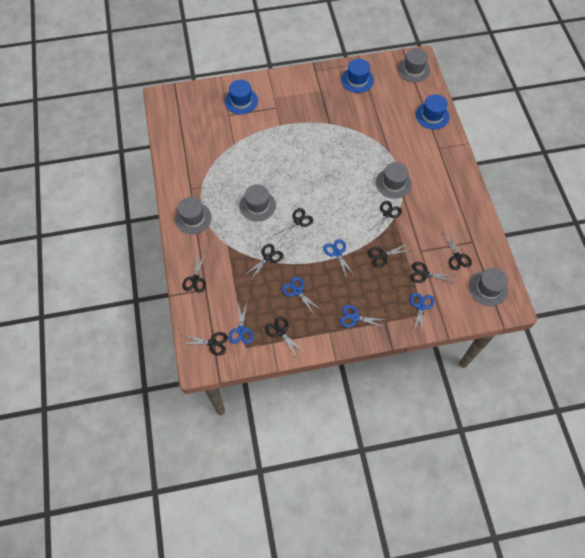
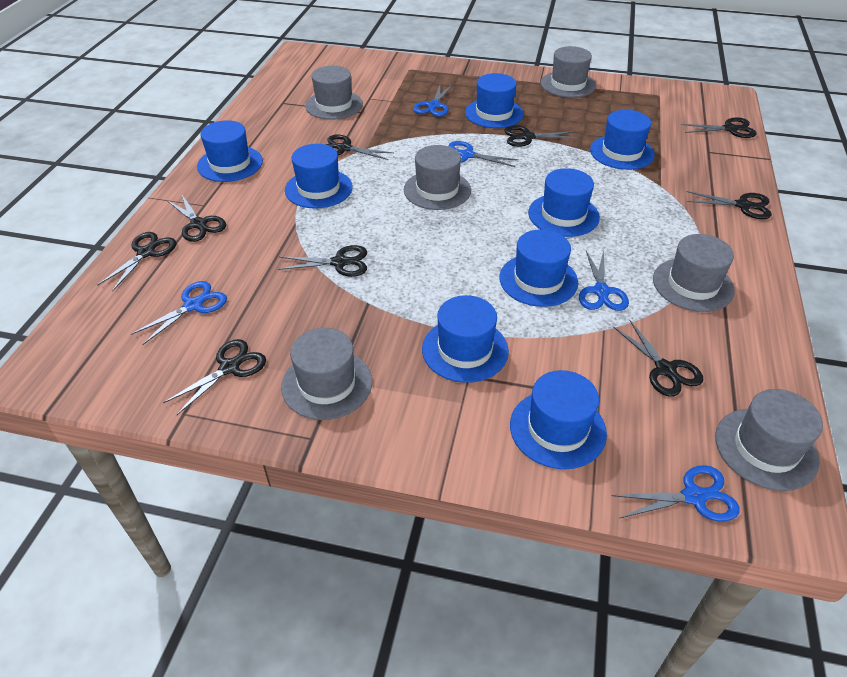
blue hat: [225,80,258,114] [341,59,374,93] [416,94,450,129] = 3 -> [197,120,263,182] [285,144,353,209] [422,295,509,383] [465,73,524,128] [499,229,578,307] [510,370,607,469] [528,168,600,237] [590,110,654,170] = 8
grey hat: [175,197,212,234] [240,184,276,221] [376,162,412,199] [398,48,430,82] [469,268,508,306] = 5 -> [281,328,372,420] [305,66,363,120] [404,145,471,210] [541,46,596,98] [653,234,735,312] [715,389,823,491] = 6

